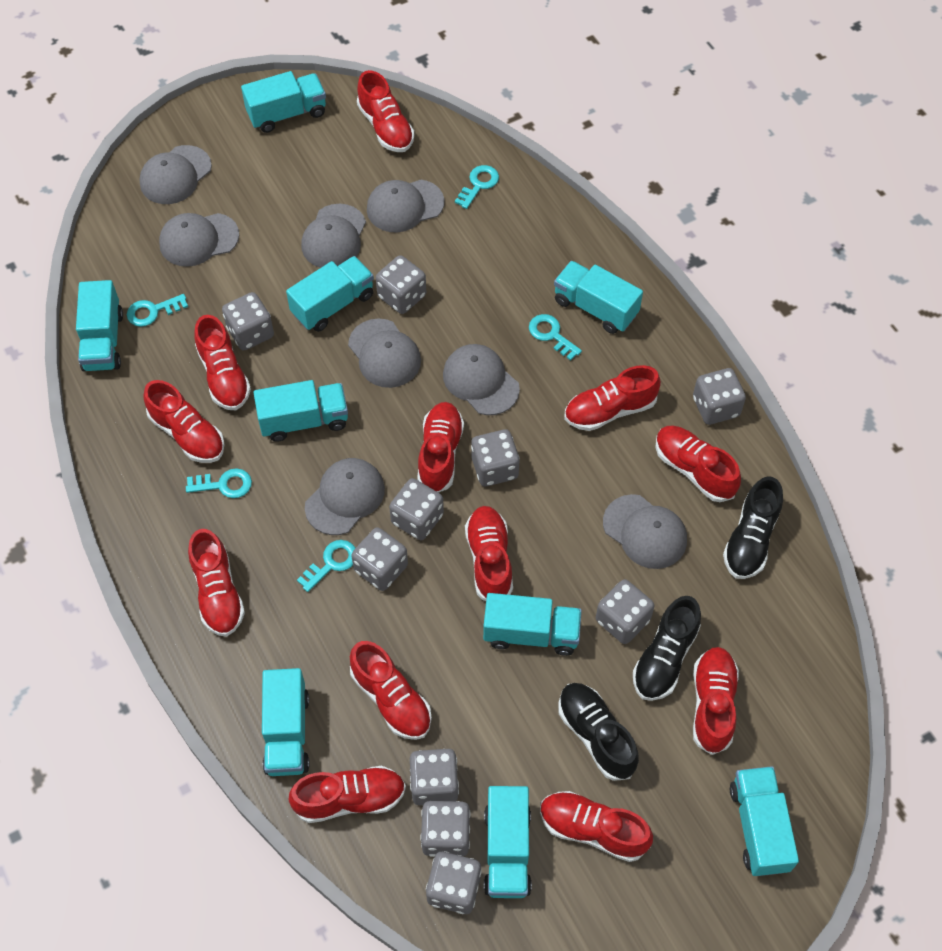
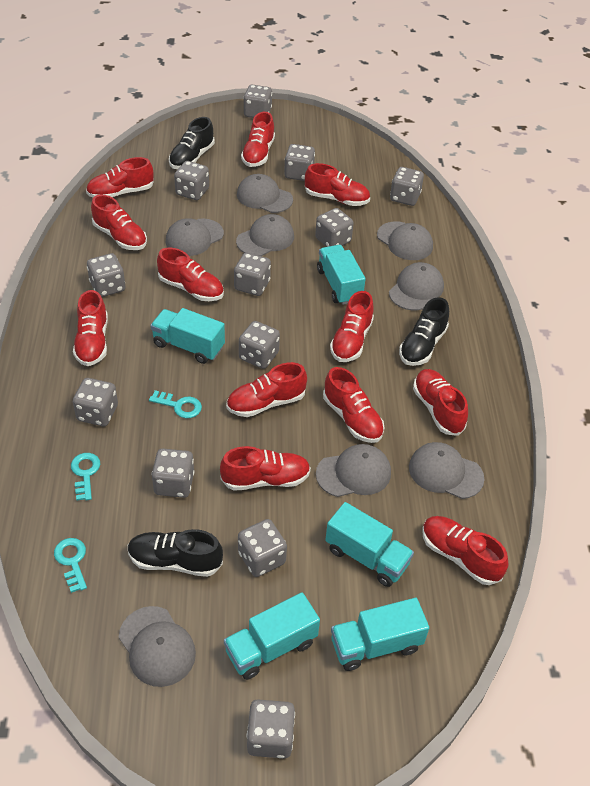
grey dice: [222,292,274,350] [351,527,408,591] [376,255,426,314] [389,478,444,540] [410,749,459,805] [420,801,470,857] [426,852,482,914] [471,429,520,486] [596,579,655,644] [693,368,746,425] = 10 -> [73,378,118,426] [87,253,125,297] [151,448,194,498] [174,161,209,200] [234,253,271,296] [238,519,287,577] [239,321,280,369] [243,85,272,118] [247,700,295,758] [284,144,315,181] [315,208,354,247] [390,167,424,206] = 12
turquoise key: [127,294,188,327] [186,468,252,498] [297,540,355,592] [455,165,499,209] [529,314,582,361] = 5 -> [54,538,87,593] [71,453,100,501] [149,390,202,418] = 3
turquoise truck: [76,280,123,372] [241,71,326,133] [253,380,348,442] [262,668,310,776] [286,256,374,332] [483,593,582,656] [484,786,532,898] [554,261,643,334] [730,766,799,876] = 9 -> [150,308,225,364] [224,593,320,680] [317,245,365,305] [325,502,414,587] [331,598,429,671] = 5

